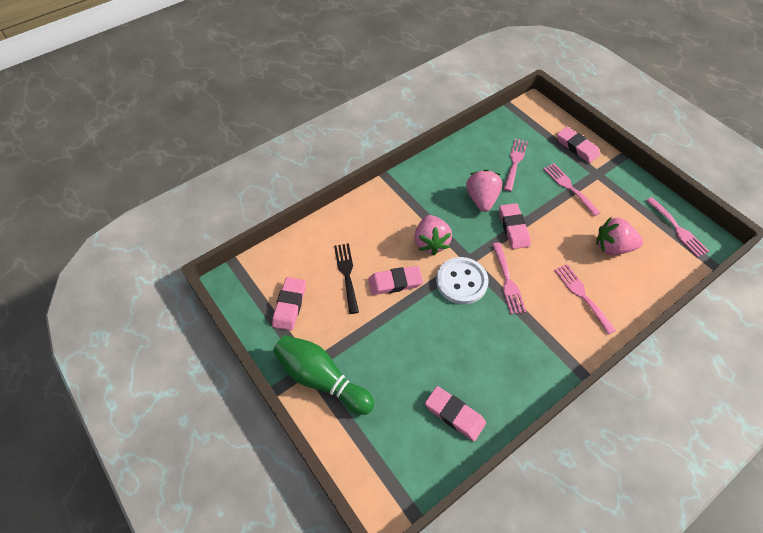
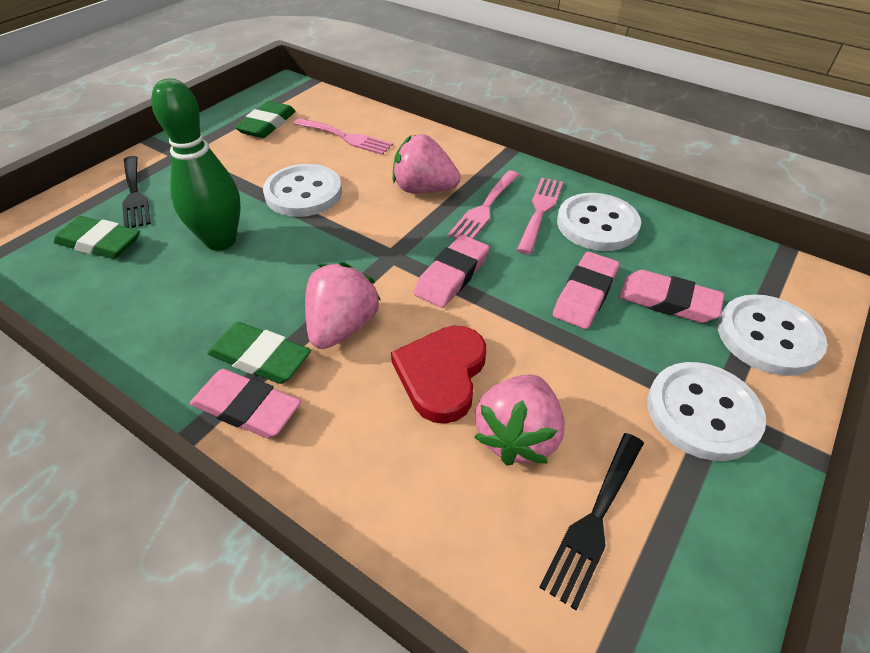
black fork: [334,243,359,314] = 1 -> [122,156,151,228] [539,433,644,610] = 2
green eraser: none = 0 -> [53,216,140,259] [207,322,311,384] [235,101,296,138] = 3
pink eraser: [272,277,306,331] [368,266,423,295] [425,386,486,441] [499,203,531,249] [557,127,600,163] = 5 -> [190,369,301,439] [414,235,489,308] [553,251,620,329] [619,270,724,323] = 4
pink fork: [492,243,526,315] [504,139,528,191] [543,163,601,216] [554,264,616,335] [646,197,709,257] = 5 -> [294,118,393,155] [448,170,519,239] [517,177,563,254] = 3
red heart: none = 0 -> [391,326,486,424] = 1
white button: [436,257,489,305] = 1 -> [263,164,342,217] [557,193,641,251] [647,362,766,461] [718,294,827,376] = 4

